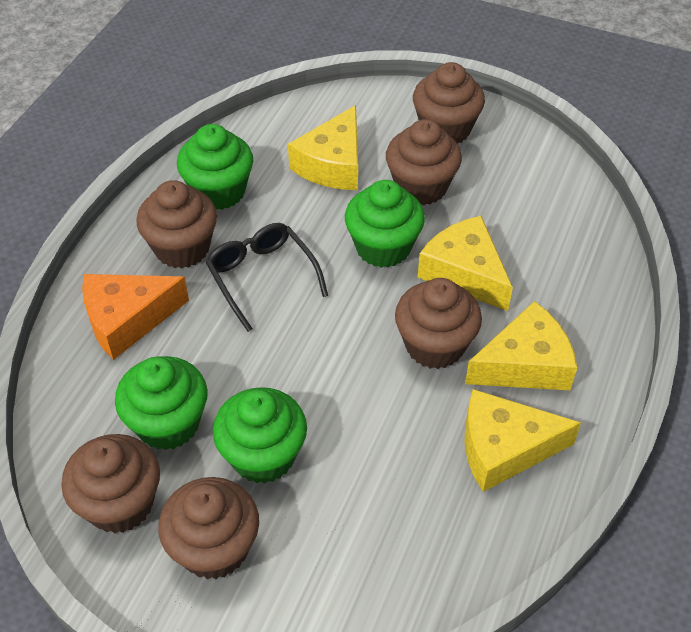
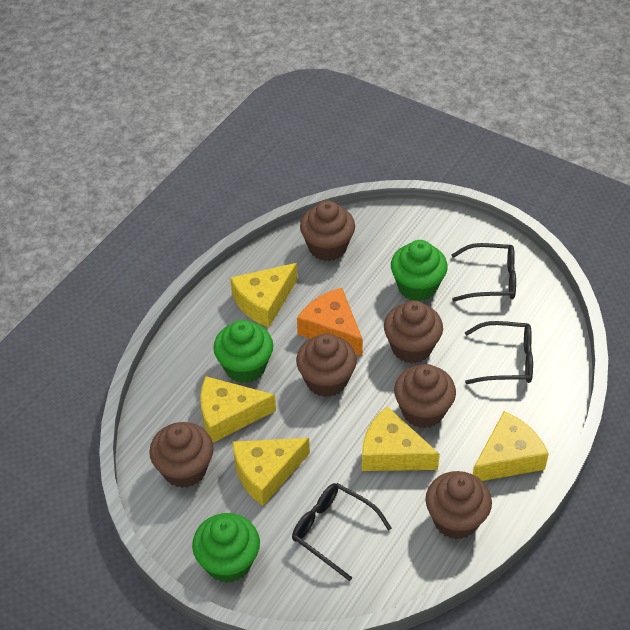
black glasses: [205,223,328,332] = 1 -> [292,483,392,581] [451,243,516,301] [465,321,533,384] = 3
green cupcake: [115,356,208,450] [177,124,253,210] [213,387,307,483] [345,180,425,268] = 4 -> [192,513,260,583] [213,320,273,383] [391,240,448,301] = 3
yellow cheese: [288,105,358,190] [417,216,513,311] [464,389,581,492] [465,301,577,390] = 4 -> [200,376,276,443] [230,263,297,328] [233,438,310,506] [362,406,440,471] [473,411,549,481] = 5

